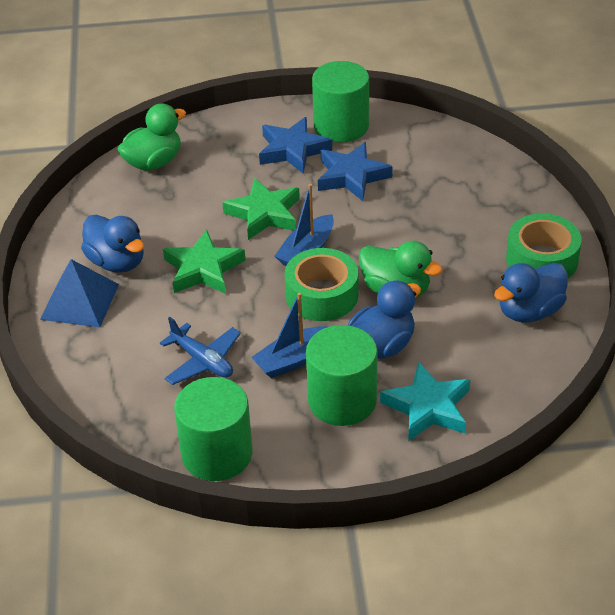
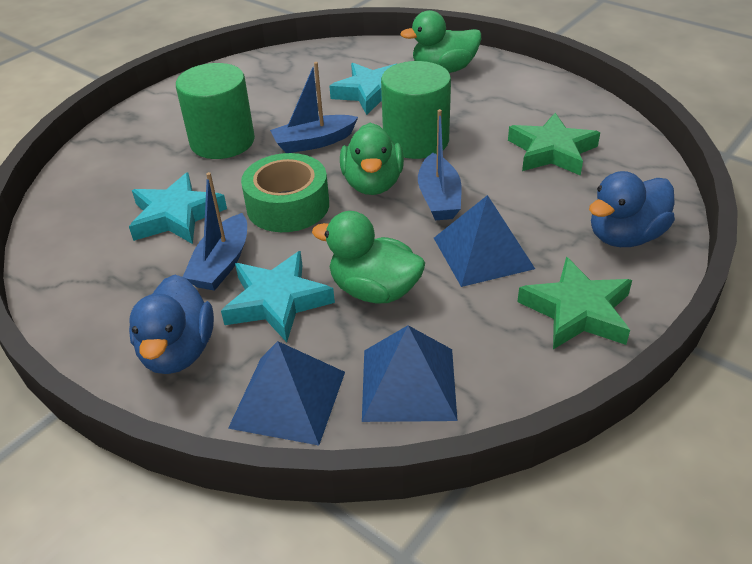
blue boat: [251,293,327,378] [275,184,334,266] = 2 -> [183,172,247,291] [270,62,358,153] [418,109,461,220] = 3
blue duck: [81,215,144,273] [348,280,421,359] [494,263,568,323] = 3 -> [129,275,214,374] [589,171,675,247] = 2
blue plane: [160,317,241,385] = 1 -> none = 0
blue pyramid: [40,259,119,328] = 1 -> [228,341,345,445] [362,325,457,422] [434,195,535,287] = 3
blue star: [259,117,332,174] [318,142,393,201] = 2 -> none = 0
green cylinder: [174,377,252,481] [306,325,377,426] [312,61,369,142] = 3 -> [176,63,255,159] [381,61,451,159] = 2
green duck: [117,103,186,171] [359,241,442,298] = 2 -> [312,211,425,303] [340,123,404,195] [400,10,481,73] = 3
green tape: [285,248,358,321] [506,213,582,278] = 2 -> [241,153,329,232] = 1
turquoise star: [380,362,470,441] = 1 -> [129,172,227,244] [221,251,335,342] [329,63,396,115] = 3

